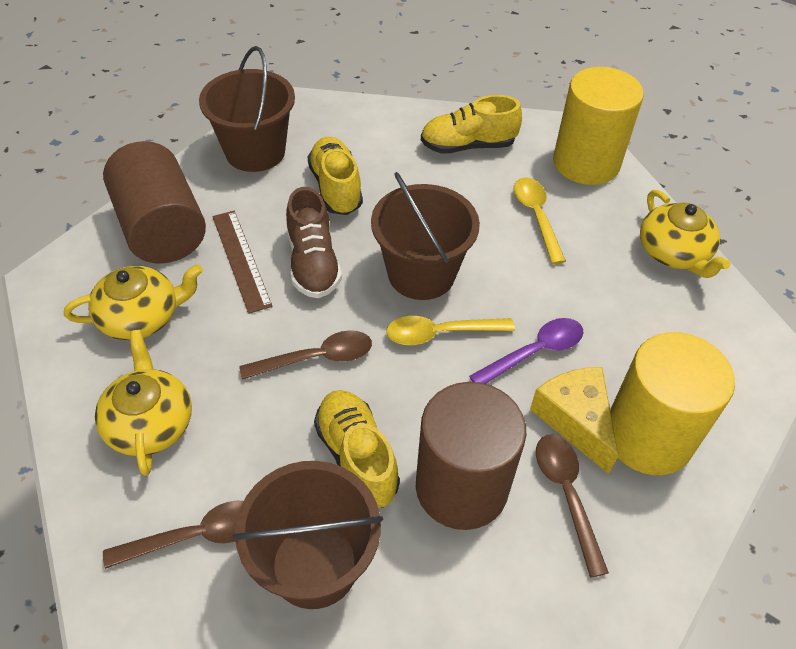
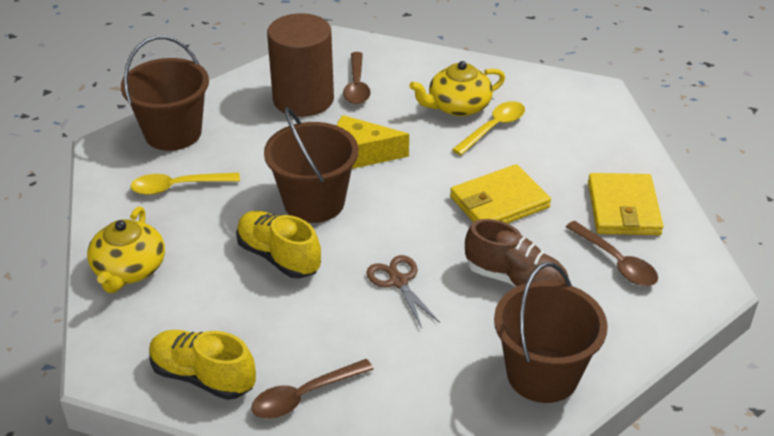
brown cylinder: [103,141,206,263] [416,382,526,530] = 2 -> [267,13,334,117] = 1
brown ruler: [212,211,273,314] = 1 -> none = 0
brown scissors: none = 0 -> [367,255,440,328] = 1
purple spoon: [469,318,583,384] = 1 -> none = 0
yellow cylinder: [553,67,644,185] [610,332,735,475] = 2 -> none = 0
yellow shoe: [308,137,363,215] [314,390,400,508] [421,95,522,154] = 3 -> [149,330,256,400] [236,211,321,279] = 2
yellow teapot: [64,264,203,340] [95,330,192,476] [640,190,731,278] = 3 -> [87,207,165,293] [409,61,505,116] = 2
yellow wallet: none = 0 -> [450,164,551,224] [588,173,663,235] = 2

